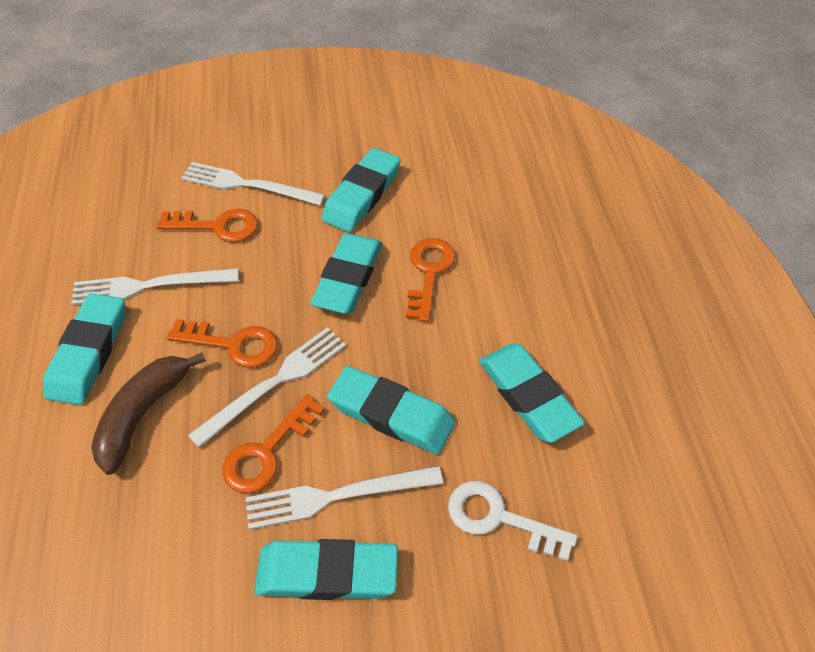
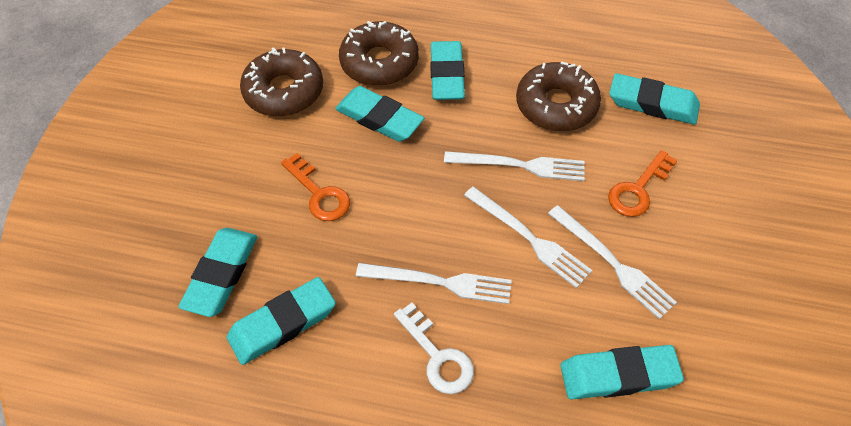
brown banana: [91,352,206,475] = 1 -> none = 0
brown donut: none = 0 -> [240,47,323,117] [339,21,419,86] [516,61,601,131] = 3
orange key: [156,209,258,242] [166,319,278,368] [222,394,325,493] [406,238,456,322] = 4 -> [281,153,350,221] [608,150,678,217] = 2

